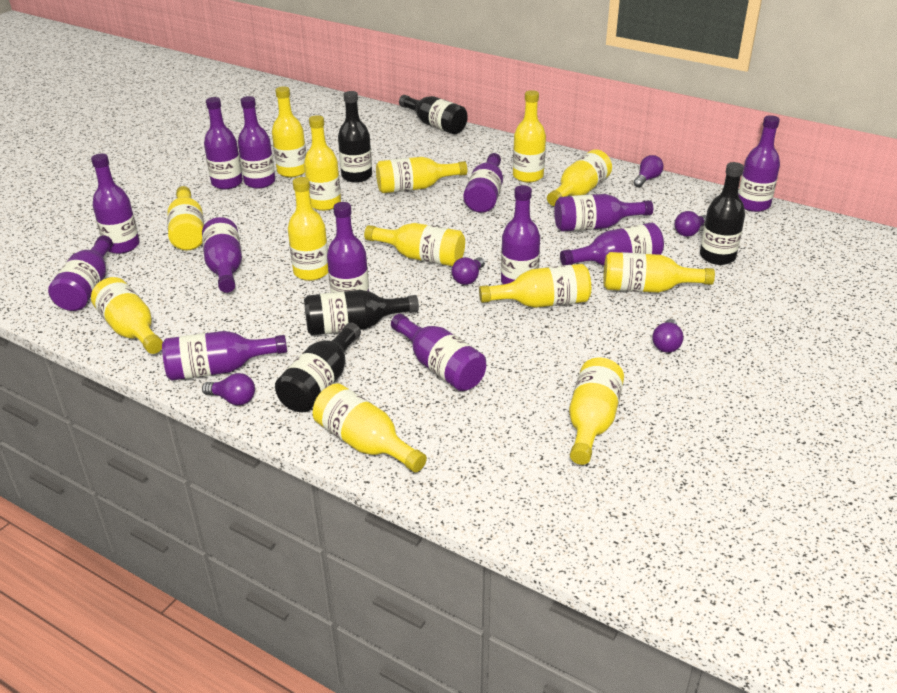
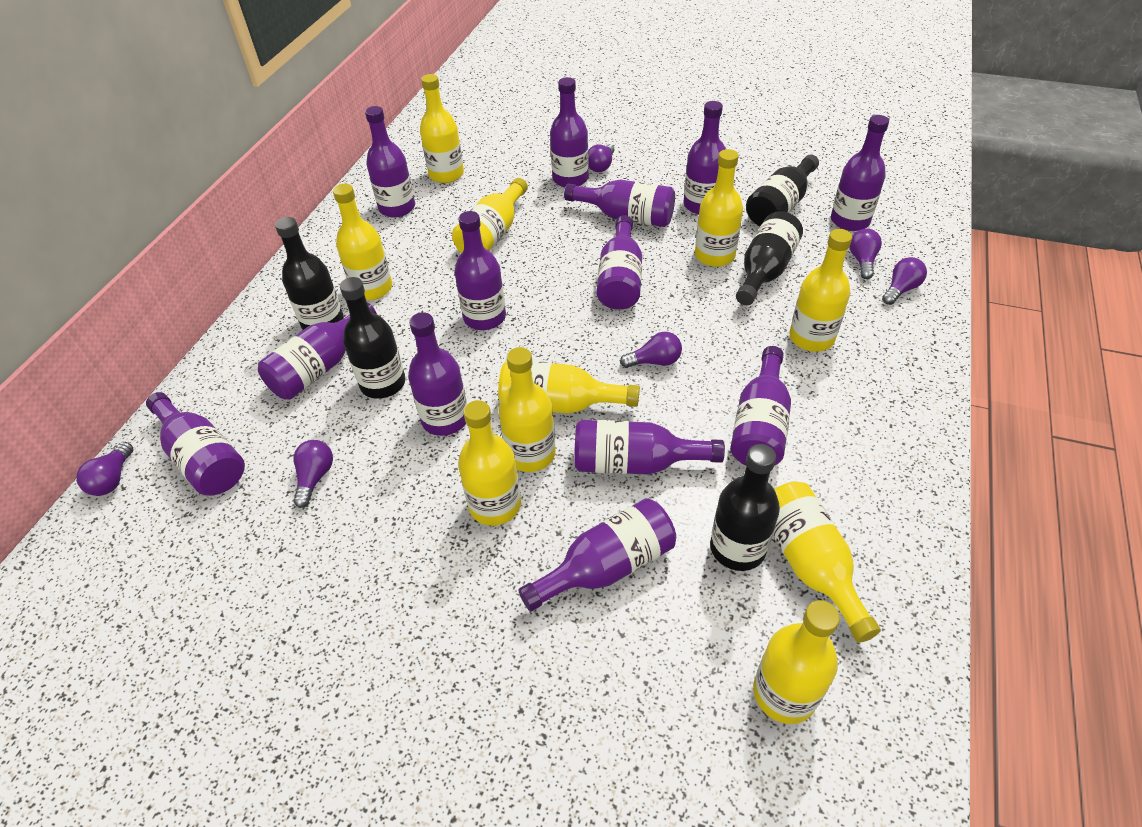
purple light bulb: [202,373,255,405] [452,257,485,285] [634,155,664,187] [652,319,684,353] [675,211,706,237] = 5 -> [76,442,134,496] [293,440,333,508] [588,144,614,172] [620,332,682,368] [849,229,882,279] [882,257,927,305] = 6
yellow bottle: [91,277,163,354] [167,186,204,250] [272,86,306,177] [288,177,328,281] [304,115,341,211] [313,383,427,472] [364,223,465,266] [376,157,467,193] [479,264,591,308] [513,90,546,183] [547,149,612,206] [569,358,624,465] [603,252,715,293] = 13 -> [333,184,392,300] [420,74,464,183] [452,178,528,253] [458,400,521,526] [498,347,556,472] [498,361,640,414] [695,149,743,267] [753,600,840,724] [773,482,881,643] [789,229,852,352] = 10

